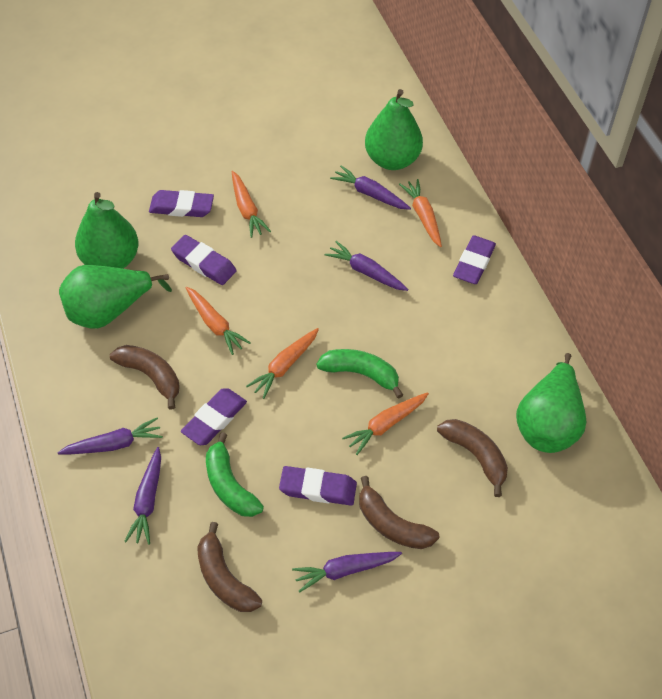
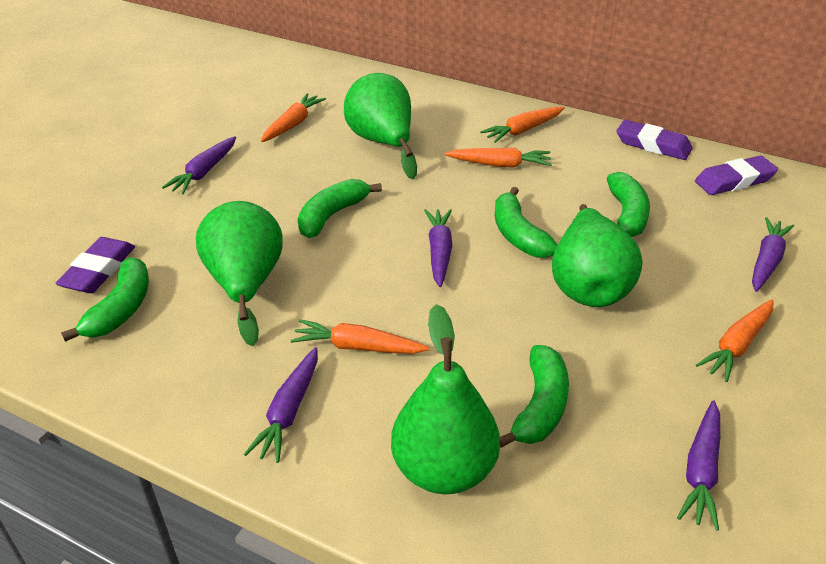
brown banana: [110,345,180,410] [197,522,262,612] [359,476,439,549] [437,419,508,497] = 4 -> none = 0
green banana: [206,432,264,517] [316,349,403,399] = 2 -> [61,257,149,342] [298,179,382,238] [495,187,557,258] [500,345,569,448] [607,172,650,237] = 5
purple eraser: [149,190,214,217] [171,235,236,285] [181,388,247,445] [279,466,357,506] [453,235,496,284] = 5 -> [55,237,135,293] [616,120,693,160] [695,156,778,195] = 3

